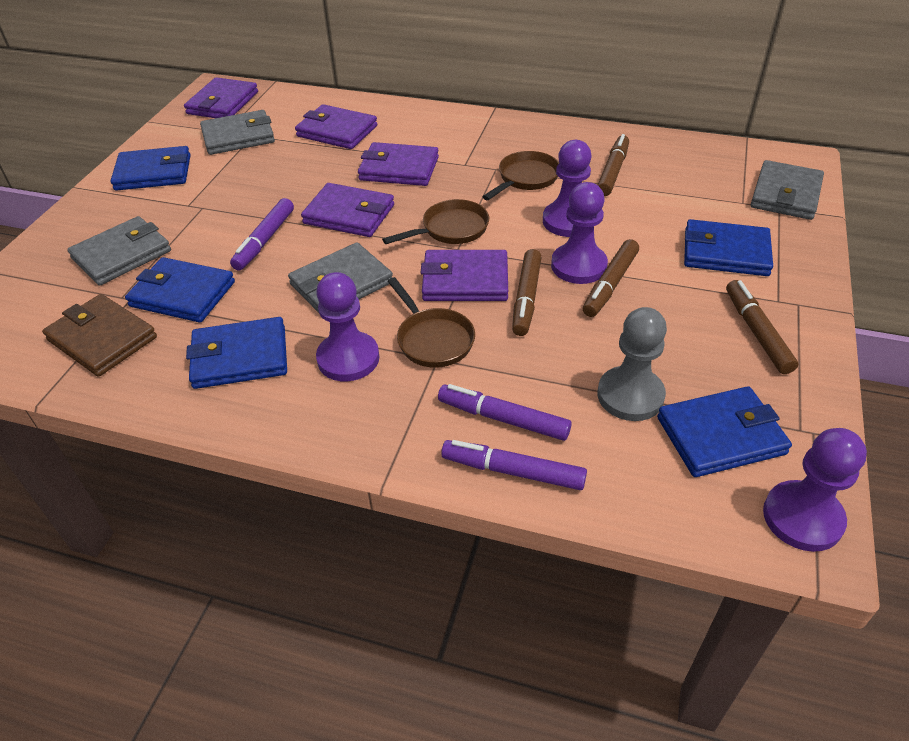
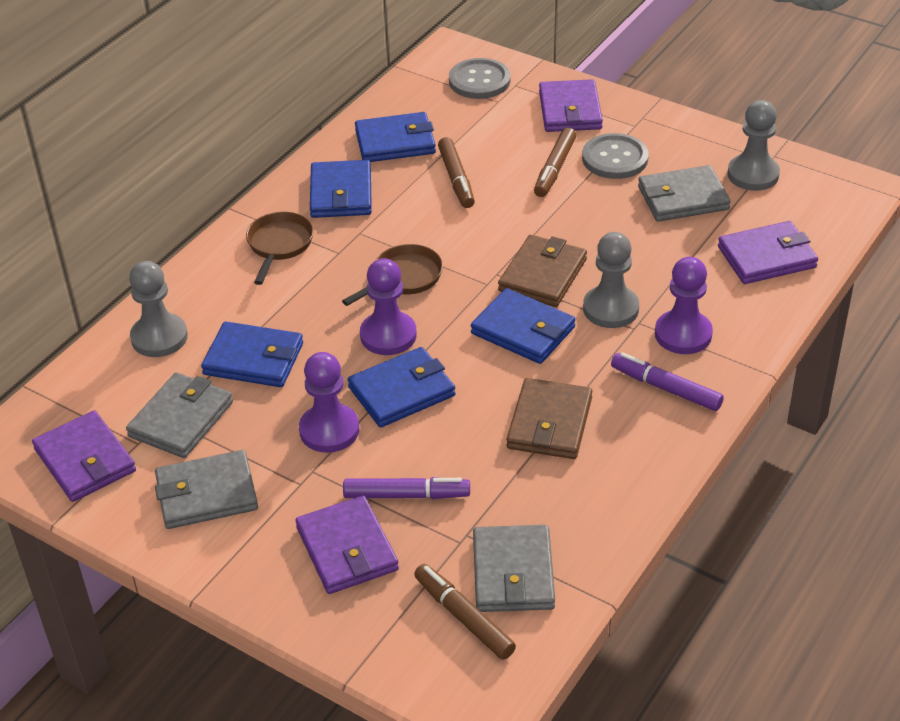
brown marker: [512,249,542,336] [583,239,639,317] [598,134,629,196] [726,280,798,374] = 4 -> [414,564,516,660] [438,137,475,208] [534,128,576,197] = 3
brown pan: [382,199,489,244] [388,277,475,368] [482,151,559,200] = 3 -> [246,212,314,285] [342,244,443,306] = 2
brown wallet: [42,294,157,377] = 1 -> [498,235,587,307] [507,378,592,459] = 2
grey button: none = 0 -> [449,58,511,99] [582,133,649,179] = 2
grey pawn: [597,307,667,421] = 1 -> [129,261,188,357] [583,232,639,328] [727,100,780,191] = 3
purple marker: [230,198,294,270] [438,384,572,441] [441,440,587,490] = 3 -> [343,477,470,499] [611,352,724,411] = 2
purple pawn: [316,272,379,381] [543,140,592,237] [551,182,608,284] [763,428,867,552] = 4 -> [299,352,359,453] [360,258,417,355] [655,257,713,354] = 3
purple wallet: [184,77,258,118] [295,104,377,149] [301,183,394,237] [358,142,439,186] [421,250,508,301] = 5 -> [32,410,136,502] [296,495,399,594] [539,79,603,132] [718,221,818,284] = 4

